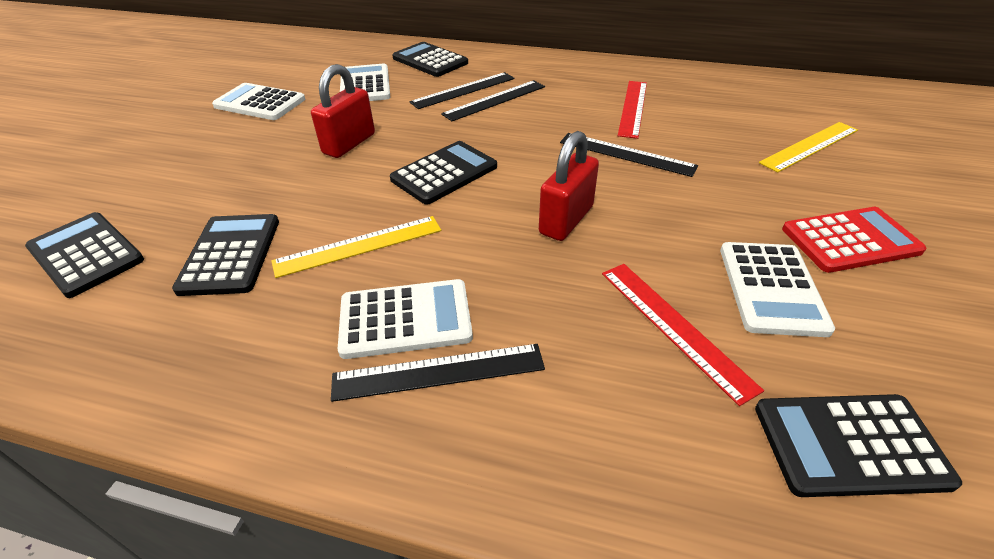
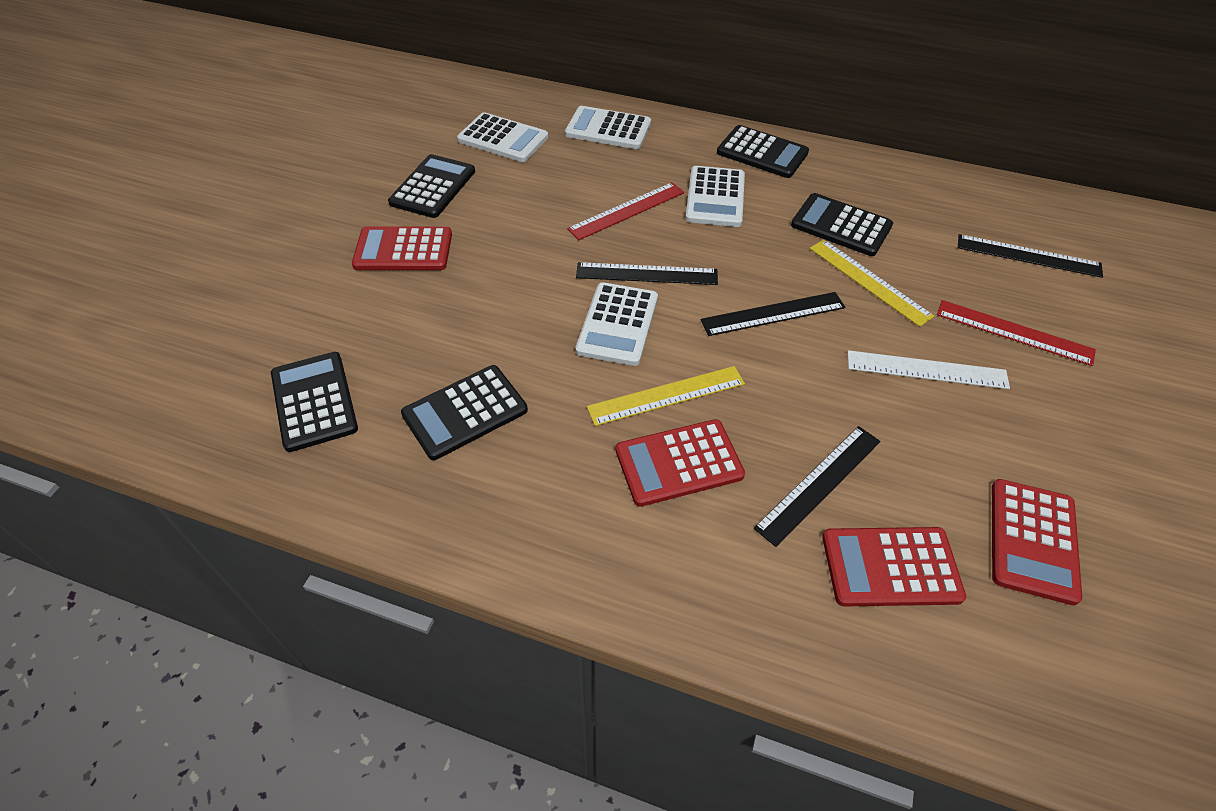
red calculator: [782,207,927,273] = 1 -> [352,226,452,270] [616,419,745,507] [822,527,966,606] [992,479,1082,605] = 4
red padlock: [311,64,375,158] [539,131,599,241] = 2 -> none = 0
white ruler: none = 0 -> [848,350,1010,389] = 1

